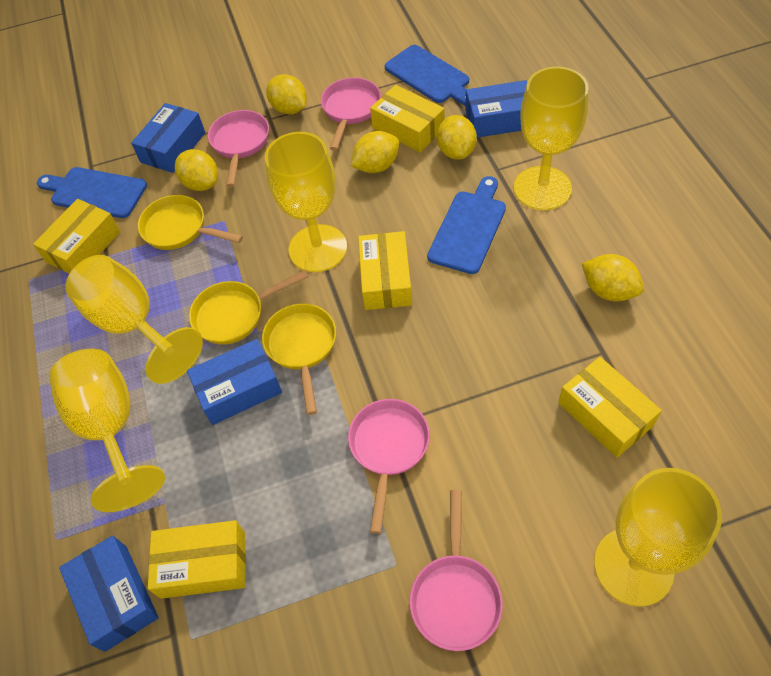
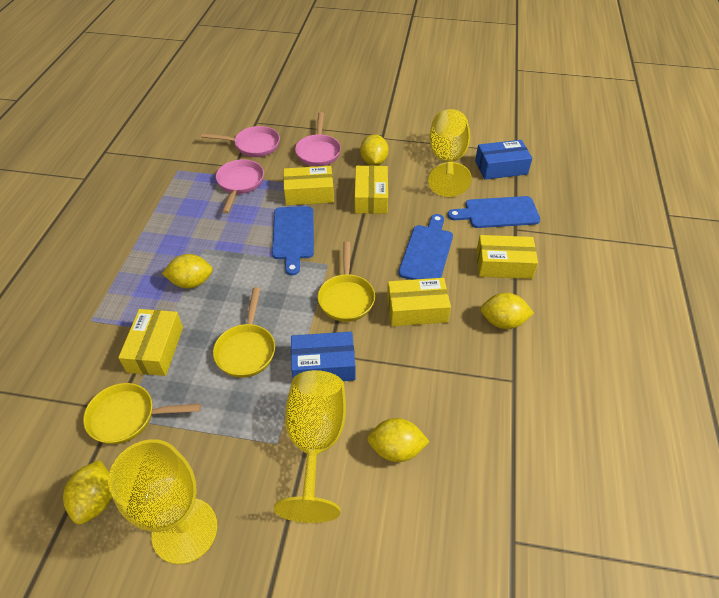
blue box: [59,536,159,652] [131,103,205,173] [187,339,282,425] [465,80,527,138] = 4 -> [291,332,356,381] [475,140,532,180] = 2
pink pan: [208,110,269,187] [321,77,381,151] [348,399,430,534] [410,490,503,651] = 4 -> [201,126,280,157] [216,159,264,213] [295,112,341,166] = 3
yellow goblet: [49,349,165,512] [65,255,203,384] [265,132,347,272] [514,67,589,210] [594,468,722,607] = 5 -> [108,439,217,564] [274,370,346,523] [428,109,472,197] = 3

